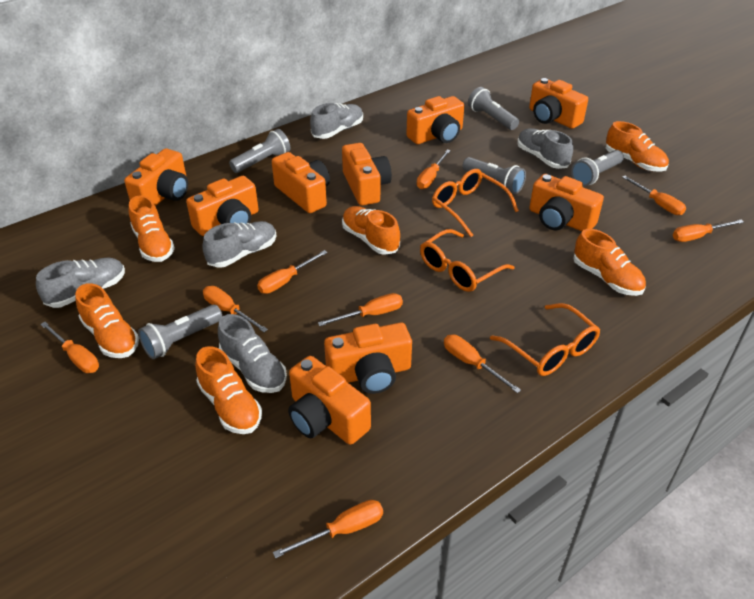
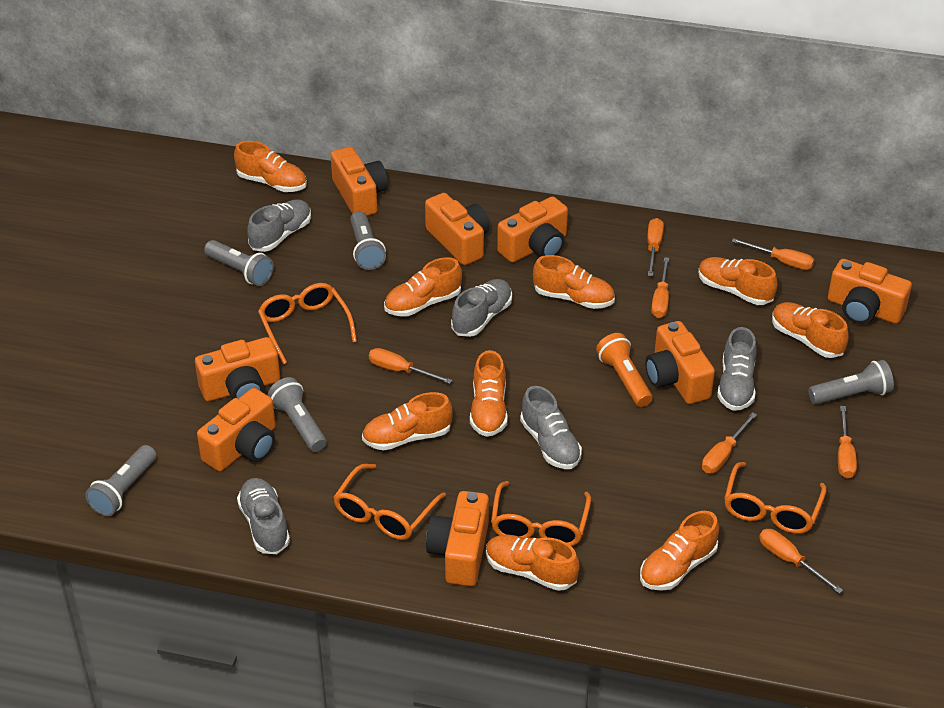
orange camera: [124,148,188,206] [186,176,258,236] [272,152,330,213] [288,356,371,445] [324,323,412,394] [342,143,392,206] [406,96,464,144] [529,78,588,129] [529,174,604,231] = 9 -> [195,337,280,401] [197,388,276,471] [330,147,388,216] [425,193,489,265] [426,491,489,586] [497,197,568,263] [645,321,715,404] [828,259,912,324] = 8
orange flashlight: none = 0 -> [596,333,652,407] = 1
orange glasses: [420,229,514,292] [432,169,519,237] [490,303,600,376] = 3 -> [258,283,357,364] [333,464,446,540] [491,481,591,546] [724,462,827,534] = 4
orange screwdriver: [40,322,99,373] [203,286,268,332] [257,250,328,294] [273,500,383,559] [318,293,403,326] [417,149,451,189] [444,335,521,393] [622,176,686,215] [673,220,744,242] = 9 -> [369,348,452,384] [647,218,664,276] [651,257,669,318] [702,412,757,473] [731,238,814,270] [759,529,843,593] [838,406,857,479] = 7
orange shoe: [75,283,139,358] [129,195,175,262] [195,346,262,434] [342,206,400,255] [573,229,646,296] [606,121,669,172] = 6 -> [234,141,307,192] [362,392,453,450] [384,257,462,317] [470,350,508,437] [486,535,580,591] [533,255,615,309] [640,511,719,591] [698,257,778,305] [772,302,849,358] = 9

